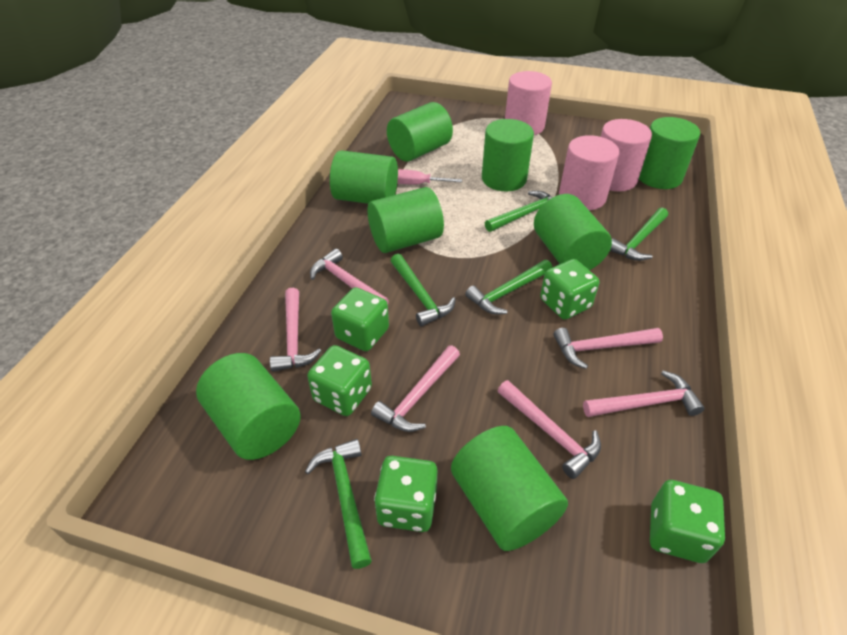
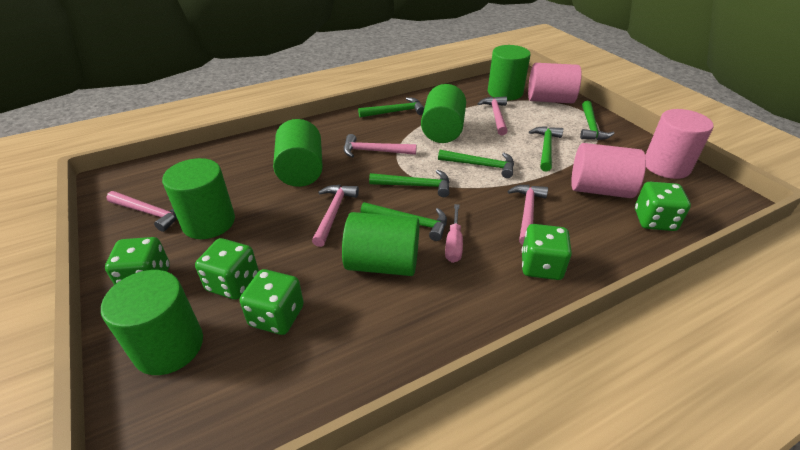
green cylinder: [196,353,301,460] [330,150,398,204] [368,187,444,253] [387,102,453,162] [451,426,568,551] [482,119,534,191] [534,194,612,270] [639,117,700,189] = 8 -> [101,270,203,375] [162,158,235,239] [273,119,323,187] [342,212,419,276] [421,84,466,143] [488,45,530,100] = 6
green hammer: [305,439,372,569] [391,254,456,327] [465,260,552,315] [485,191,553,232] [610,207,668,261] = 5 -> [358,97,424,118] [361,202,447,241] [369,170,450,197] [438,150,514,178] [529,126,563,172] [580,101,615,140] = 6
pink hammer: [270,288,321,372] [310,249,389,304] [371,345,460,432] [498,380,601,479] [554,328,663,369] [583,370,705,417] = 6 -> [106,191,178,232] [312,185,359,247] [344,134,416,158] [477,96,508,135] [507,185,548,245] = 5

